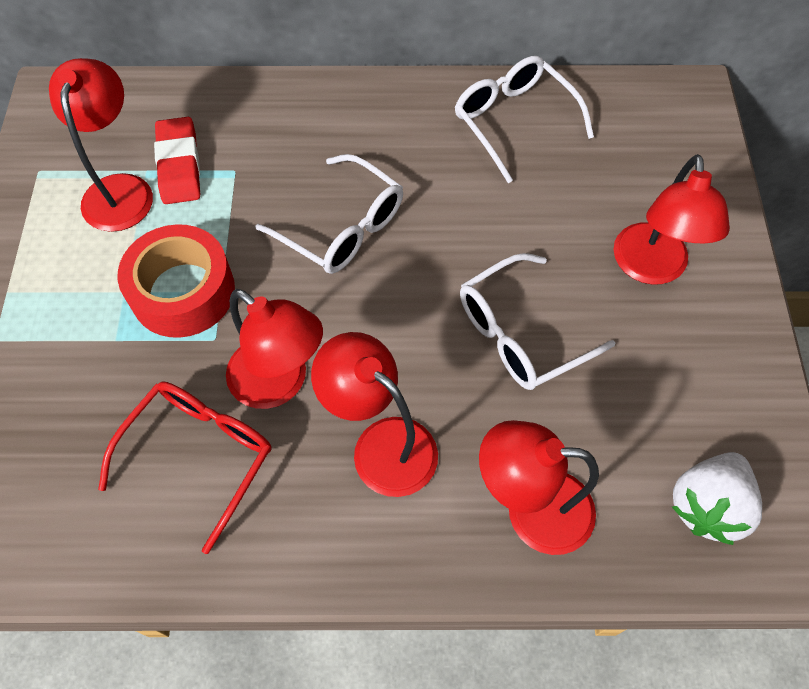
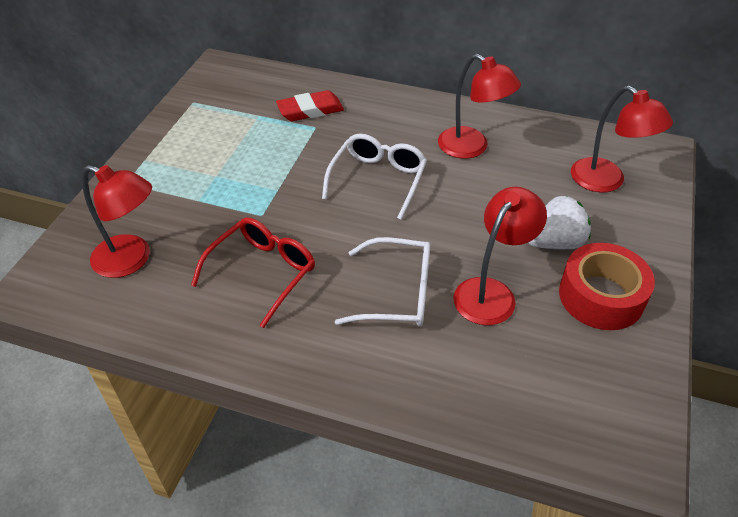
red lamp: [49,58,153,232] [226,289,323,409] [311,332,438,497] [479,420,599,555] [613,154,730,285] = 5 -> [82,165,152,278] [438,54,521,159] [453,187,547,325] [571,86,673,192] = 4
white glasses: [255,154,403,274] [455,56,594,183] [460,253,615,390] = 3 -> [322,134,427,220] [335,237,430,327] = 2

